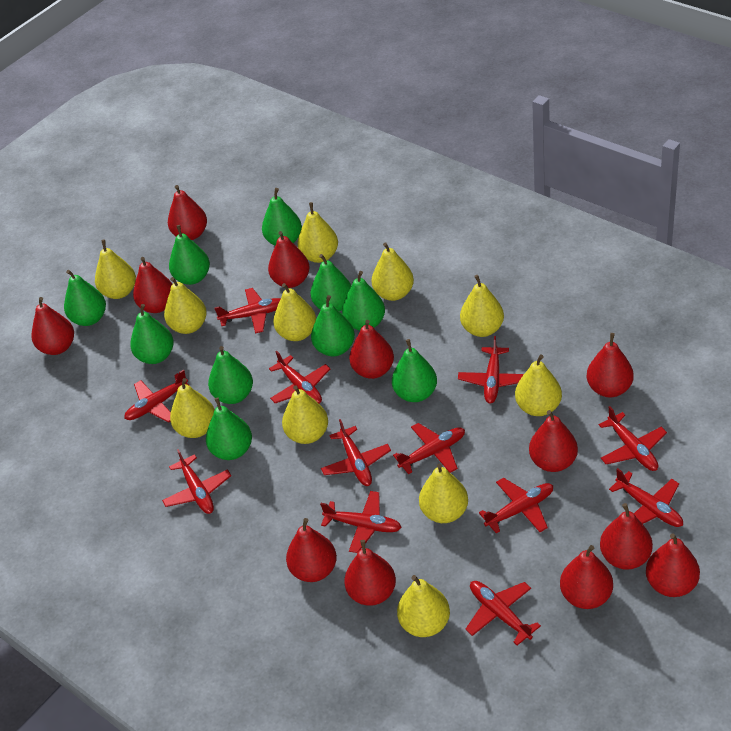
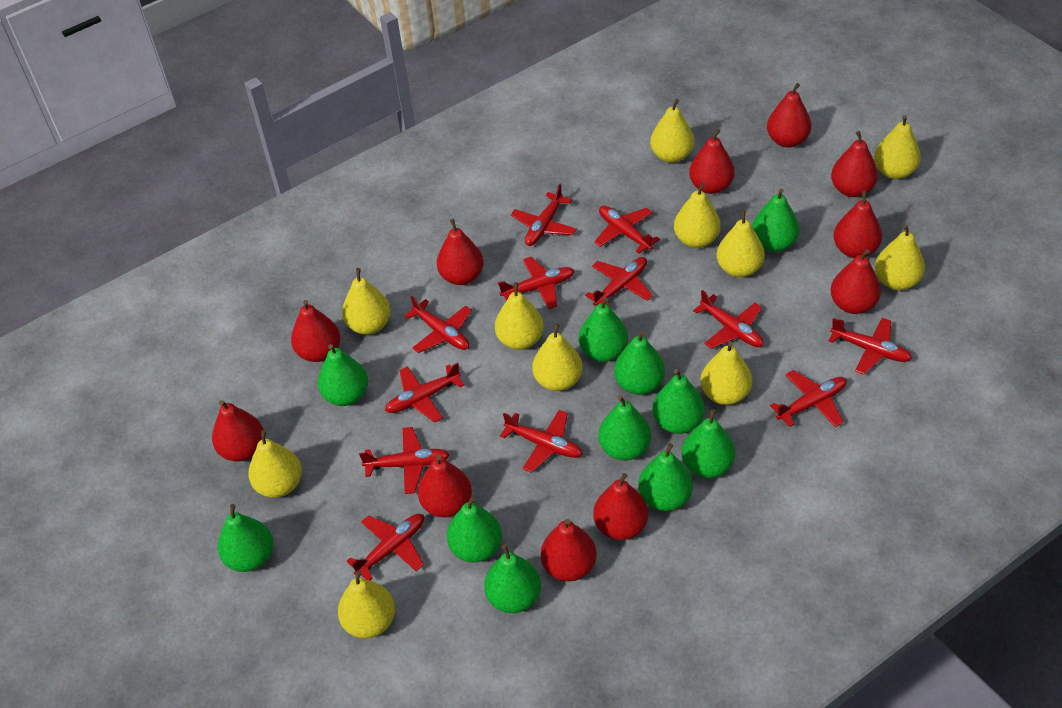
green pear: [64,270,106,326] [130,304,174,364] [169,225,210,285] [206,397,252,460] [208,346,253,404] [262,188,302,246] [310,254,351,311] [311,295,355,356] [342,271,385,331] [392,339,437,402] = 10 -> [218,504,273,572] [318,344,368,406] [447,497,502,562] [484,544,541,613] [579,297,628,362] [598,395,651,461] [614,331,665,395] [638,443,693,511] [652,369,705,434] [681,409,735,478] [752,189,799,252] = 11
red pear: [32,297,74,355] [133,257,172,313] [168,185,207,240] [268,231,310,288] [286,518,337,582] [344,540,396,606] [349,320,394,379] [529,410,578,472] [560,545,613,609] [587,333,634,397] [600,503,653,570] [646,533,700,597] = 12 -> [212,400,264,462] [291,300,340,362] [418,455,472,518] [437,219,484,285] [541,519,597,581] [593,473,648,540] [689,129,735,194] [767,83,811,148] [830,249,881,314] [831,131,878,197] [833,190,882,258] = 11

